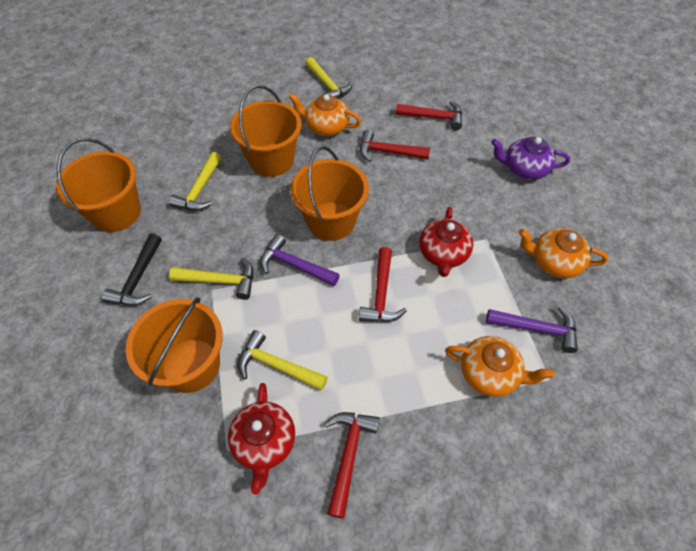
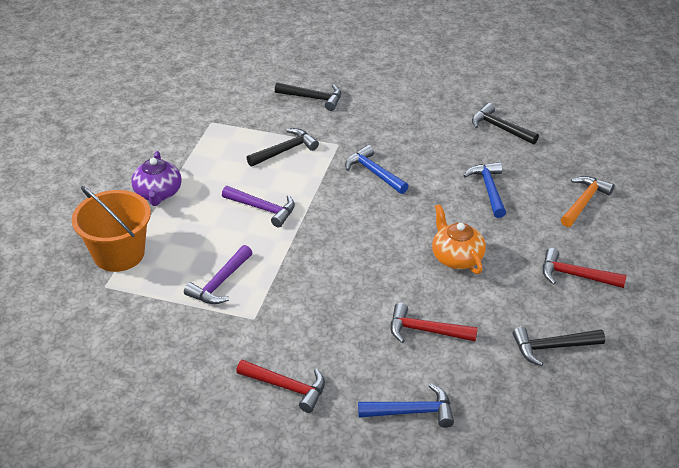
black hammer: [102,233,162,306] = 1 -> [247,128,319,167] [275,82,341,111] [472,103,539,144] [513,327,605,366] = 4
blue hammer: none = 0 -> [345,145,408,194] [358,383,454,428] [464,162,506,218] = 3
orange bucket: [55,138,141,232] [126,297,223,393] [230,85,302,177] [290,146,369,241] = 4 -> [72,186,151,272] = 1
orange hammer: none = 0 -> [561,176,614,227] = 1
orange teapot: [289,93,361,136] [445,336,555,397] [519,228,608,278] = 3 -> [432,204,486,274] = 1
red hammer: [324,412,379,519] [359,247,407,322] [360,130,430,162] [396,101,462,130] = 4 -> [236,360,325,413] [391,303,478,343] [543,248,627,288] = 3
red teapot: [228,383,295,494] [419,207,474,277] = 2 -> none = 0
yellow hammer: [169,152,221,211] [169,258,254,300] [238,330,328,391] [305,57,352,99] = 4 -> none = 0

